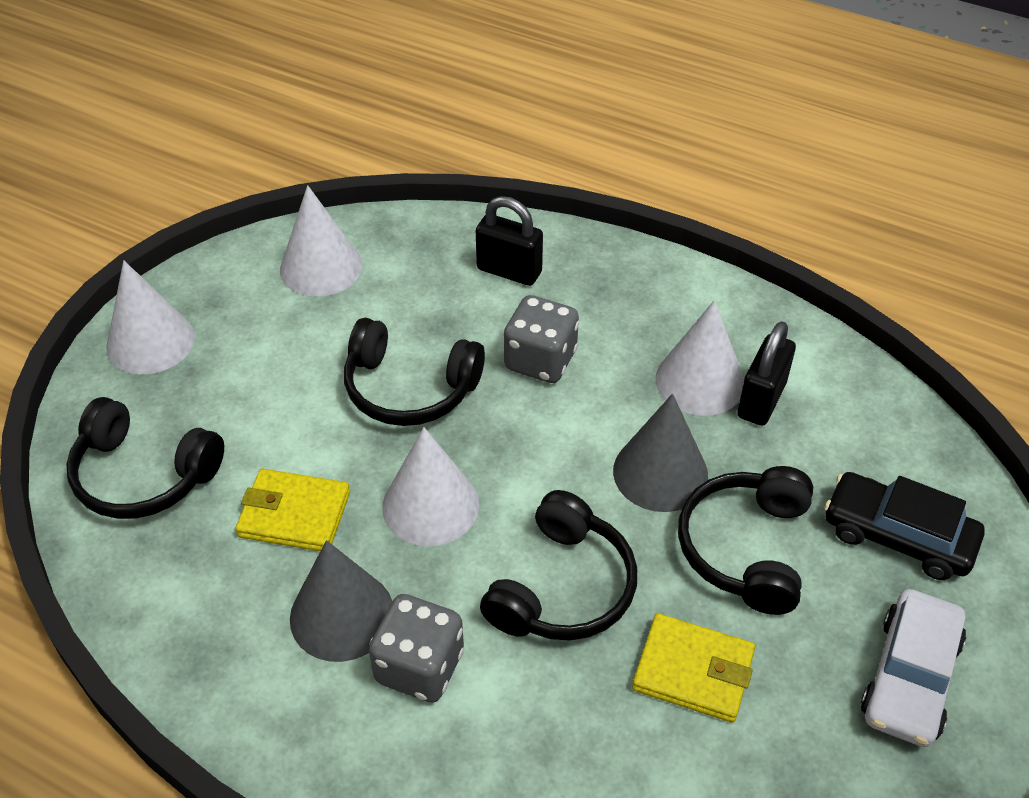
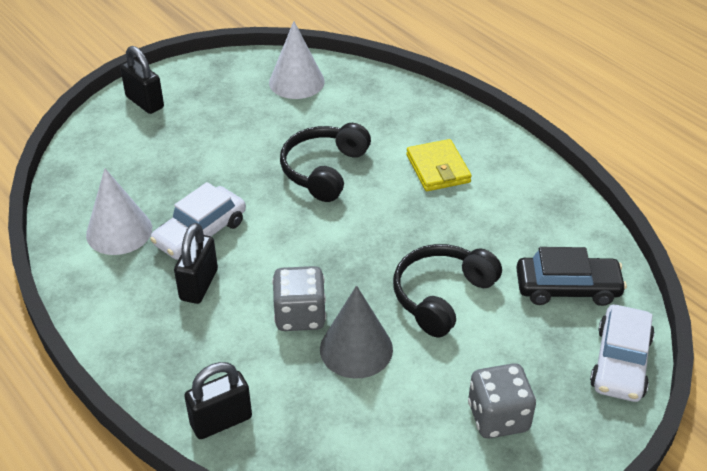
black headphones: [66,397,224,519] [344,318,485,426] [480,490,637,641] [678,466,813,615] = 4 -> [280,123,371,202] [393,244,502,337] = 2
black padlock: [476,196,543,286] [738,322,796,426] = 2 -> [120,46,164,114] [174,223,218,304] [184,362,252,439] = 3
grey cone: [290,540,392,662] [613,394,708,512] = 2 -> [320,286,393,379] = 1
white car: [861,589,966,747] = 1 -> [150,182,246,260] [590,305,655,402] = 2
white cone: [106,260,195,374] [280,185,362,296] [382,427,479,546] [656,300,744,416] = 4 -> [86,168,152,255] [269,21,325,99] = 2
yellow wallet: [236,469,350,551] [632,613,755,723] = 2 -> [406,139,472,191] = 1

